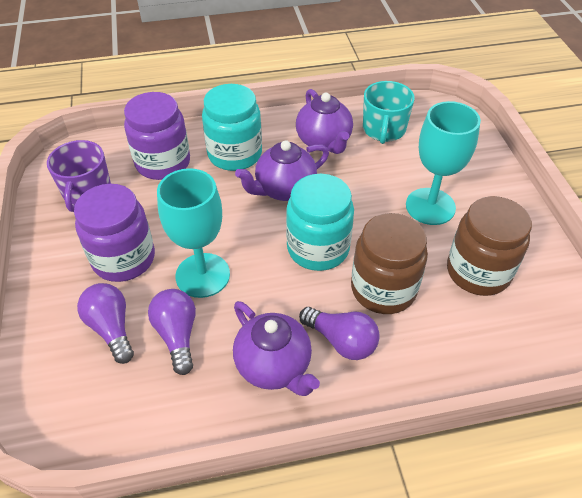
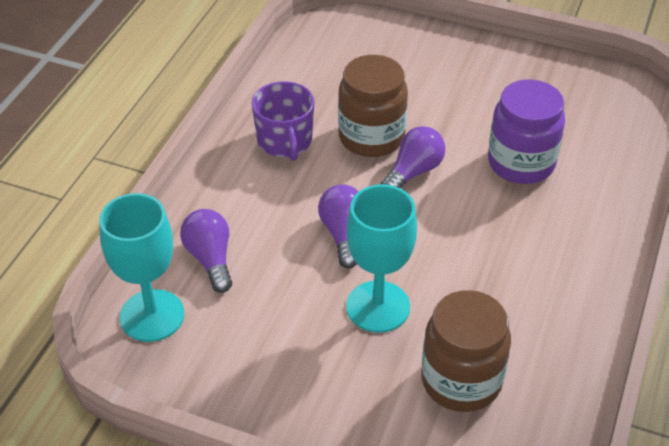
purple jar: [74,184,155,282] [124,92,190,180] = 2 -> [488,79,565,184] = 1
purple teapot: [233,301,320,396] [235,140,329,201] [296,89,353,154] = 3 -> none = 0
turquoise jar: [202,84,262,171] [286,174,354,271] = 2 -> none = 0
turquoise mug: [363,81,415,144] = 1 -> none = 0

